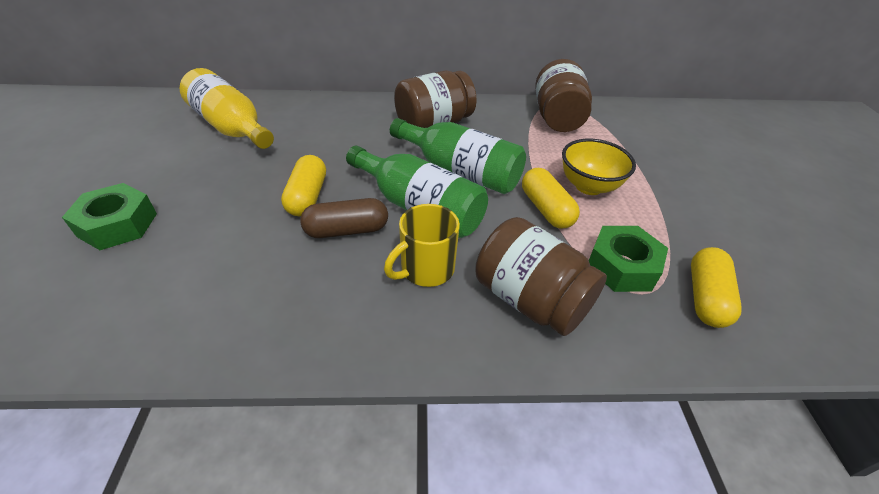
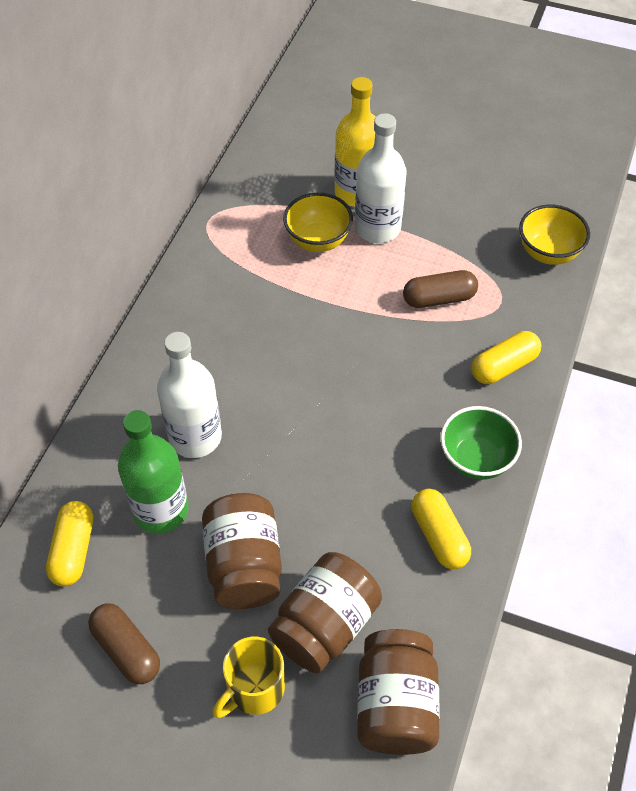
brown capsule: [300,198,388,238] = 1 -> [88,604,160,684] [403,270,478,308] = 2
green bottle: [346,146,488,238] [390,118,526,194] = 2 -> [118,410,189,534] = 1
green bowl: none = 0 -> [440,406,522,480] = 1
green nut: [62,183,157,250] [589,226,668,292] = 2 -> none = 0
white bottle: none = 0 -> [157,332,222,458] [355,113,407,243] = 2
yellow bowl: [562,139,636,195] = 1 -> [283,193,353,252] [519,205,590,265] = 2

